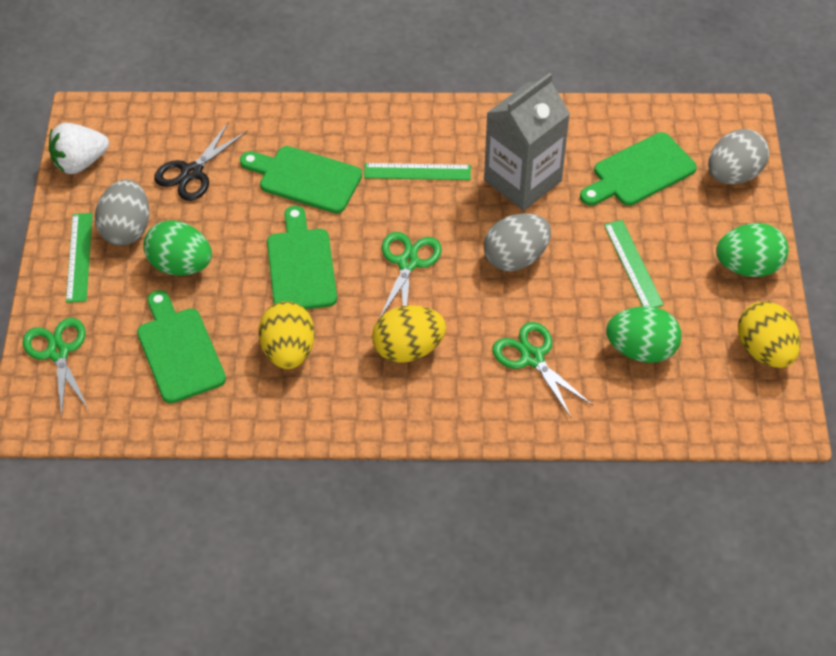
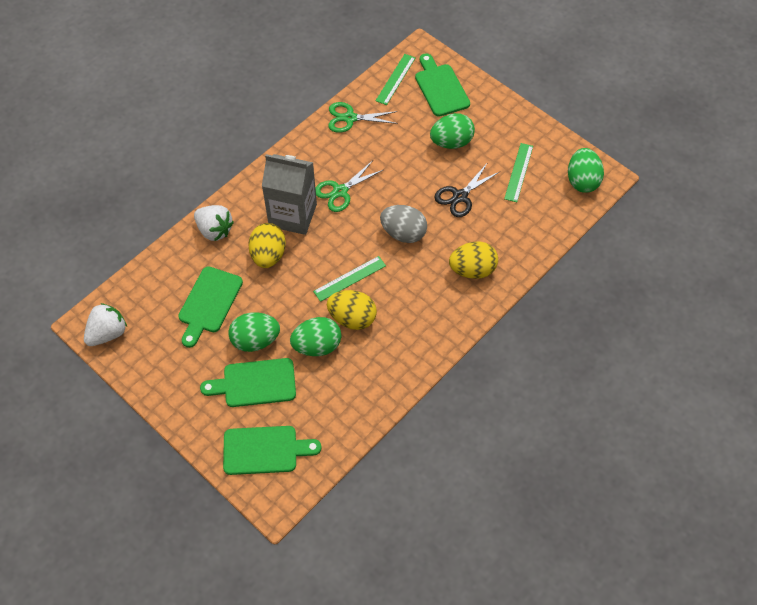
green egg: [143,220,212,276] [606,306,682,363] [716,223,789,277] = 3 -> [228,313,280,352] [290,317,341,356] [430,113,475,149] [568,148,604,193] = 4
green scissors: [23,318,89,418] [380,232,442,317] [492,322,593,417] = 3 -> [315,160,383,212] [328,102,398,133] = 2
grey egg: [95,179,149,246] [484,213,551,271] [708,129,769,184] = 3 -> [380,205,427,243] = 1
white strawberry: [49,123,109,174] = 1 -> [84,303,127,346] [194,205,234,241] = 2

